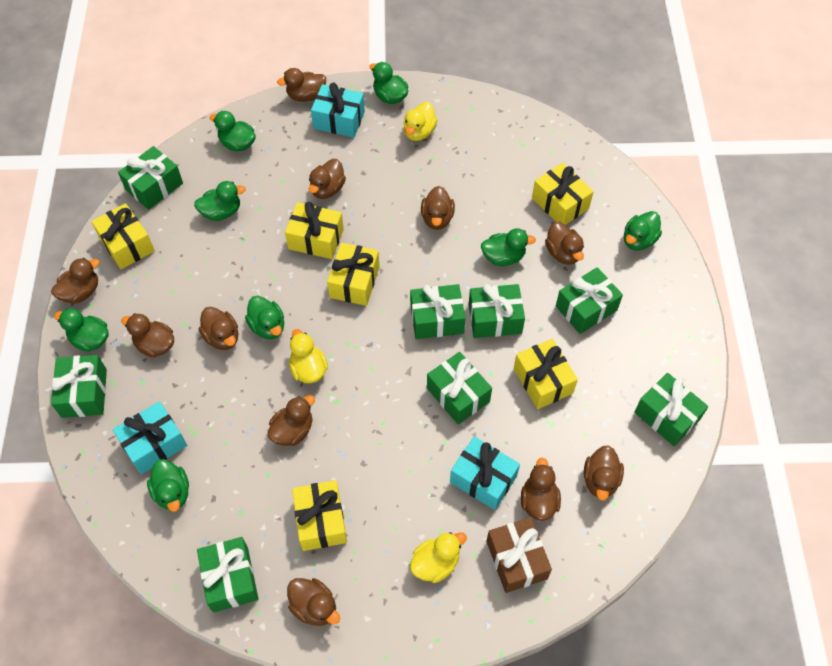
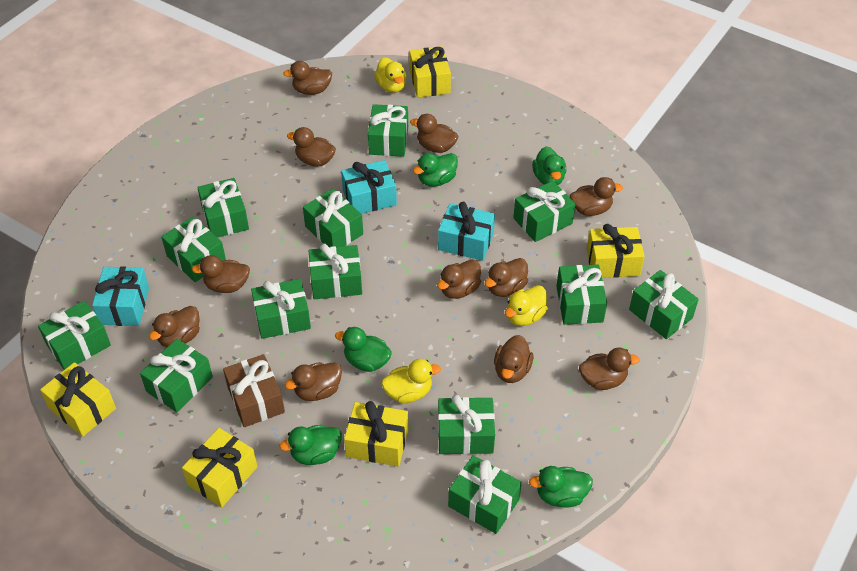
green duck: [54,308,108,352] [147,459,189,512] [194,181,246,221] [210,111,256,151] [245,296,284,339] [369,62,408,104] [481,228,536,266] [624,211,662,251] = 8 -> [279,425,342,465] [335,327,392,372] [413,153,458,187] [529,466,593,508] [532,146,566,185] = 5
green gift: [51,355,107,418] [118,146,183,210] [197,537,259,612] [410,284,465,339] [427,352,492,424] [469,284,525,338] [556,267,623,334] [634,373,708,446] = 8 -> [38,301,111,370] [140,339,213,412] [161,217,226,282] [197,178,249,238] [251,279,311,339] [303,189,363,247] [309,244,362,299] [368,104,408,157] [438,395,495,454] [448,455,522,534] [513,181,576,242] [556,264,607,325] [629,270,699,339] = 13
yellow gift: [91,203,155,269] [285,202,344,259] [292,480,347,551] [327,243,379,306] [514,339,578,409] [532,163,594,225] = 6 -> [40,362,116,437] [182,428,258,507] [344,401,409,466] [409,46,451,98] [587,224,645,278] = 5

